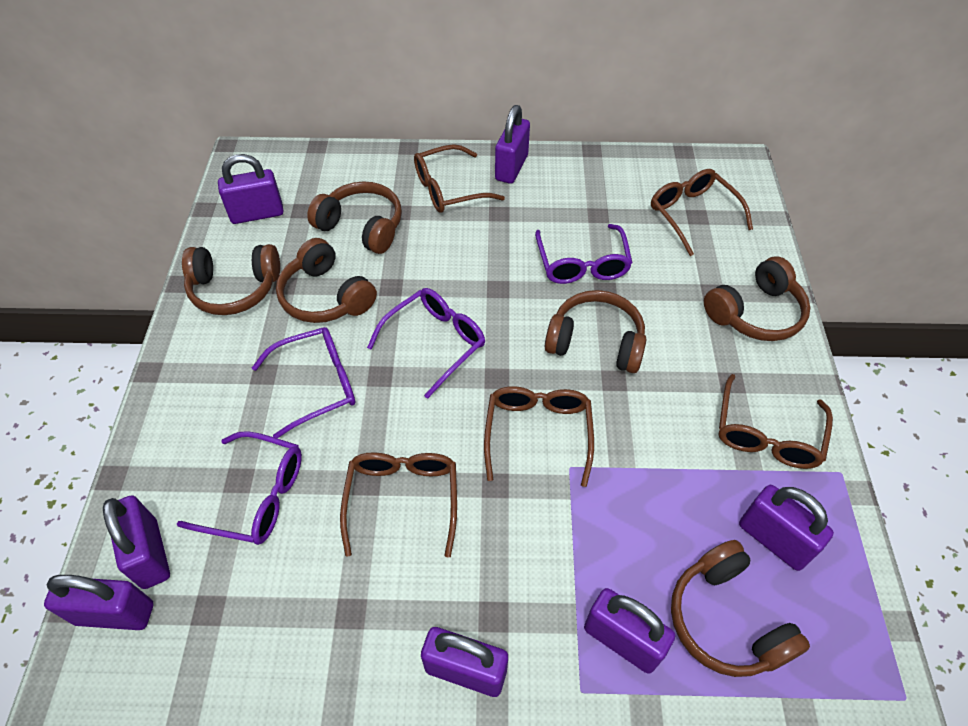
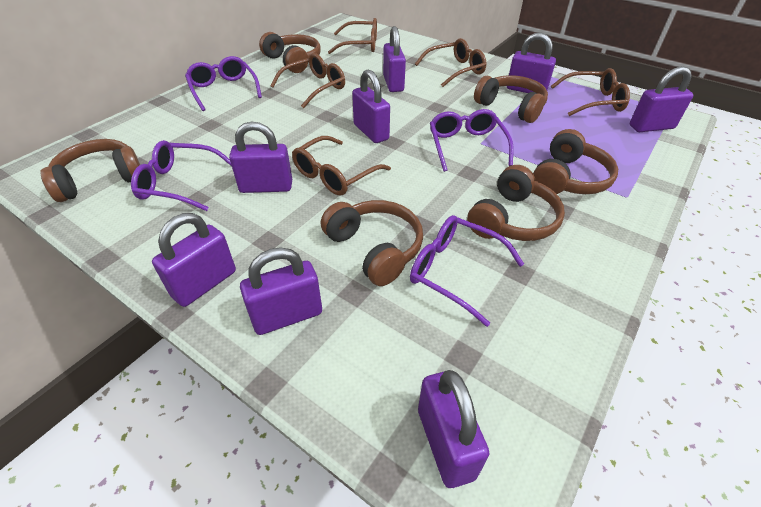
purple padlock: [44,575,153,630] [103,495,170,589] [218,154,284,224] [421,627,508,697] [495,105,530,184] [584,588,675,674] [739,485,834,571] = 7 -> [152,213,236,307] [229,122,292,193] [240,247,322,335] [352,69,390,143] [383,26,406,92] [418,370,489,488] [507,33,556,93] [630,66,693,132] = 8

